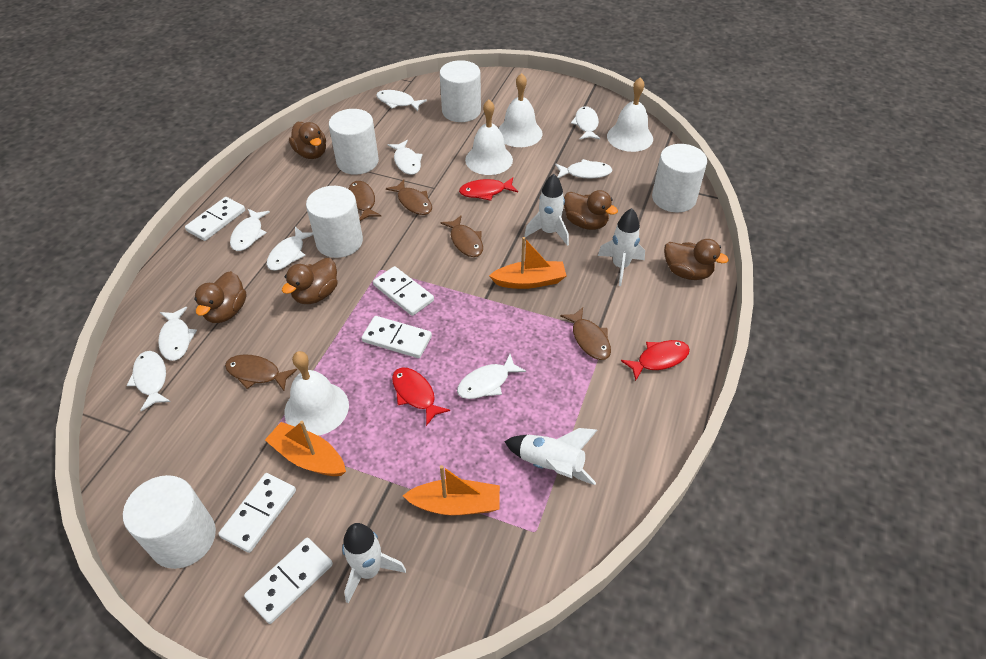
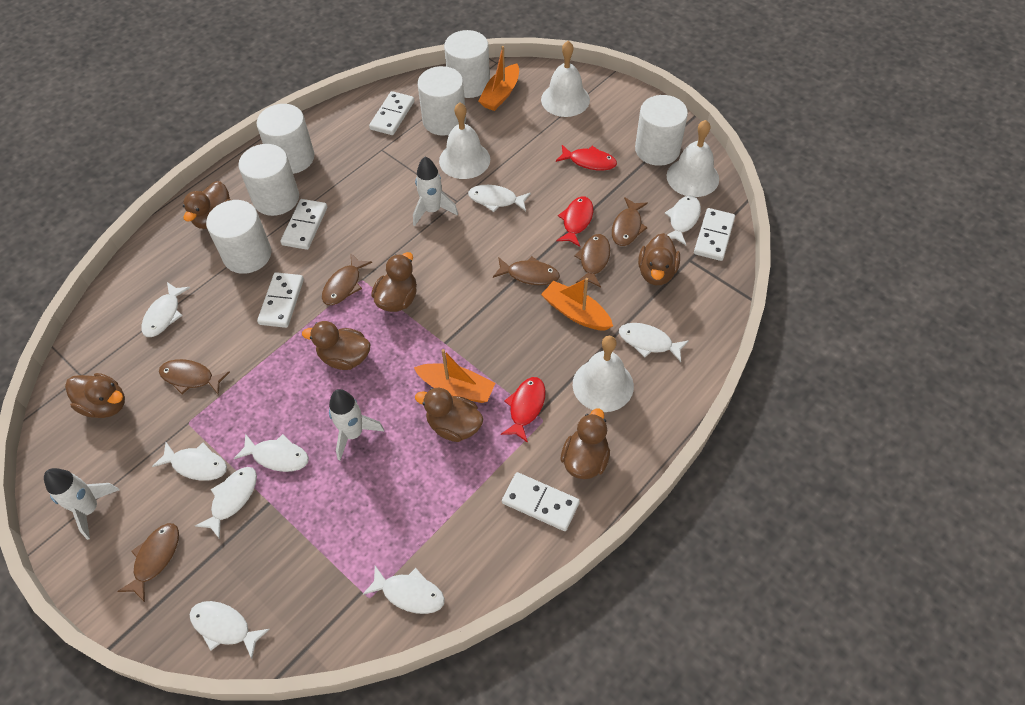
brown duck: [194,271,246,323] [282,258,338,304] [289,122,326,159] [564,190,618,230] [664,239,729,280] = 5 -> [65,373,125,418] [183,181,231,229] [302,321,370,370] [371,252,417,312] [415,388,484,442] [561,409,610,479] [638,233,680,285] = 7
brown fish: [225,354,297,391] [349,181,381,221] [386,180,432,215] [440,215,483,257] [560,307,611,360] = 5 -> [117,523,179,602] [159,359,230,395] [322,254,372,305] [493,256,560,285] [574,234,610,288] [612,197,648,246] = 6
white cylinder: [123,475,216,569] [306,186,363,258] [329,109,379,175] [440,60,481,122] [652,144,707,213] = 5 -> [206,200,272,274] [238,144,299,216] [257,104,315,174] [417,66,466,136] [444,30,490,98] [635,95,688,166] = 6
white rocket: [342,523,406,603] [504,428,597,485] [524,174,569,246] [598,208,645,286] = 4 -> [44,468,119,540] [329,389,384,460] [413,157,458,226] = 3

